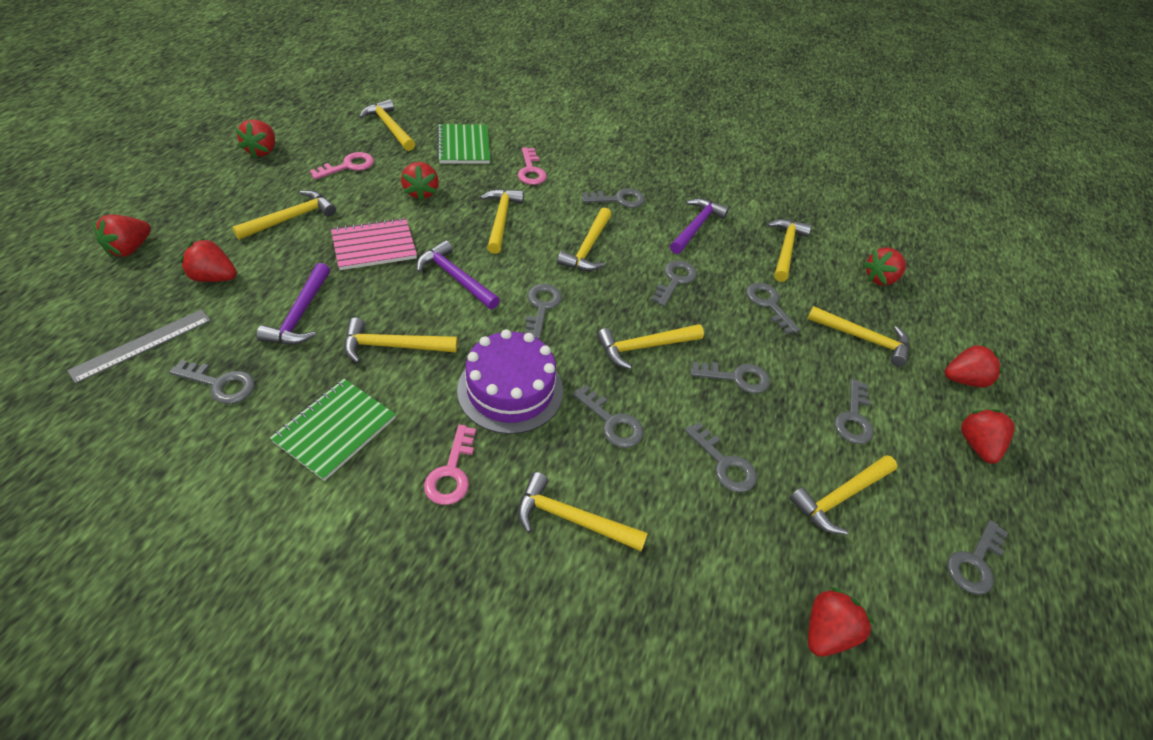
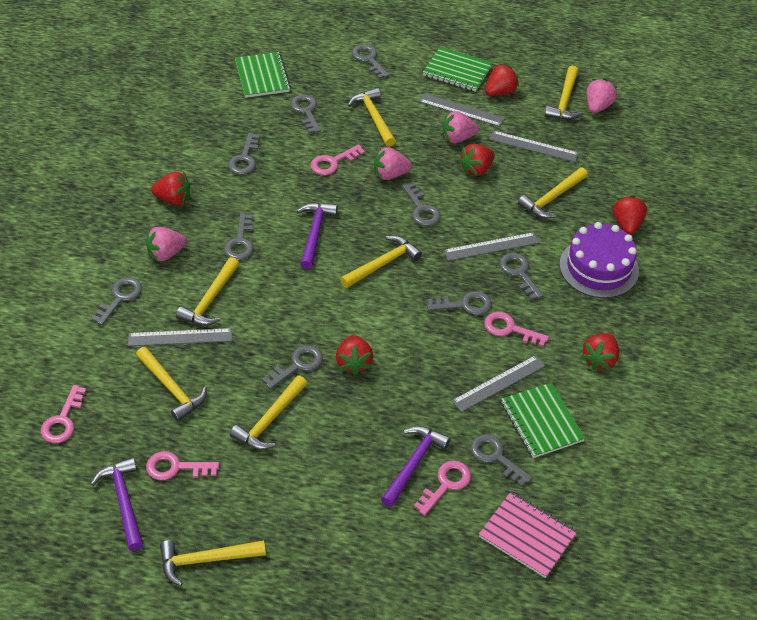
green notebook: [270,379,396,481] [437,124,490,164] = 2 -> [235,52,291,98] [423,46,493,92] [501,383,585,458] = 3
grey ruler: [67,309,211,384] = 1 -> [128,328,232,346] [419,93,505,127] [444,232,539,261] [452,355,545,412] [489,130,579,162] = 5
pink key: [310,152,374,180] [424,425,476,505] [518,147,547,185] = 3 -> [41,385,86,443] [146,451,219,480] [310,144,365,175] [414,461,471,516] [484,312,549,347] = 5
pink strawberry: none = 0 -> [146,226,187,262] [374,147,412,180] [442,111,479,143] [587,79,618,113] = 4
red strawberry: [93,215,151,257] [180,238,237,282] [236,120,275,158] [401,162,439,201] [808,587,875,657] [863,247,906,286] [945,344,1003,388] [961,409,1015,464] = 8 -> [151,172,190,205] [336,335,373,375] [459,144,495,176] [485,64,519,96] [581,333,619,370] [613,195,647,235] = 6
yellow hammer: [232,190,336,240] [344,318,458,363] [360,99,415,151] [480,189,524,254] [518,472,648,551] [557,207,612,271] [597,324,704,369] [768,219,811,282] [789,455,898,535] [807,306,909,367] = 10 -> [136,347,207,422] [160,540,266,586] [176,257,239,326] [230,375,307,450] [340,236,422,288] [348,88,396,147] [518,167,588,218] [545,66,583,120] = 8

